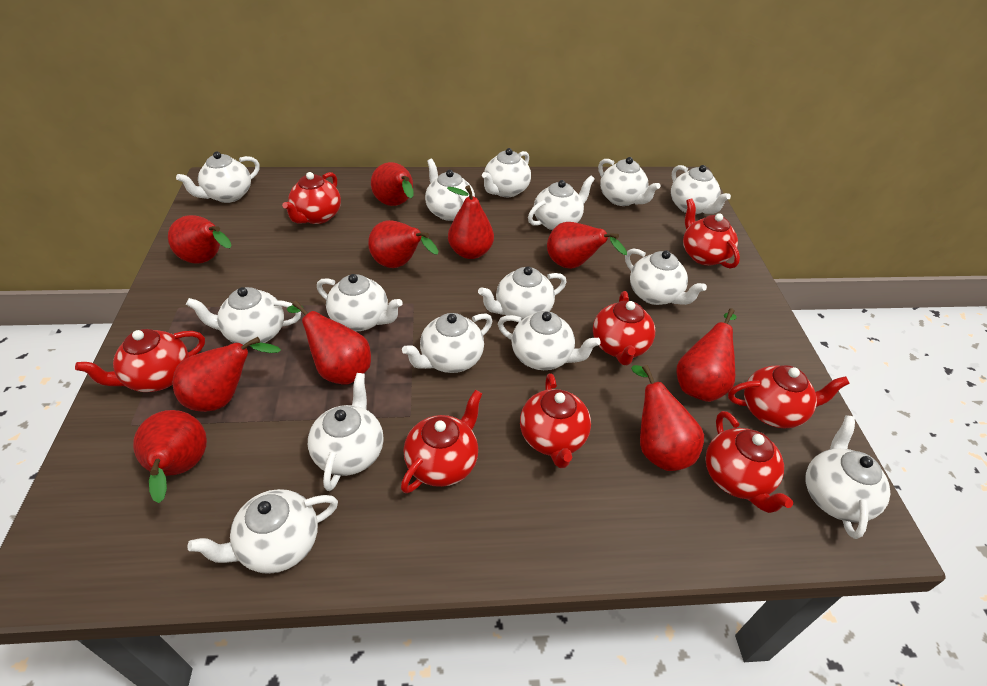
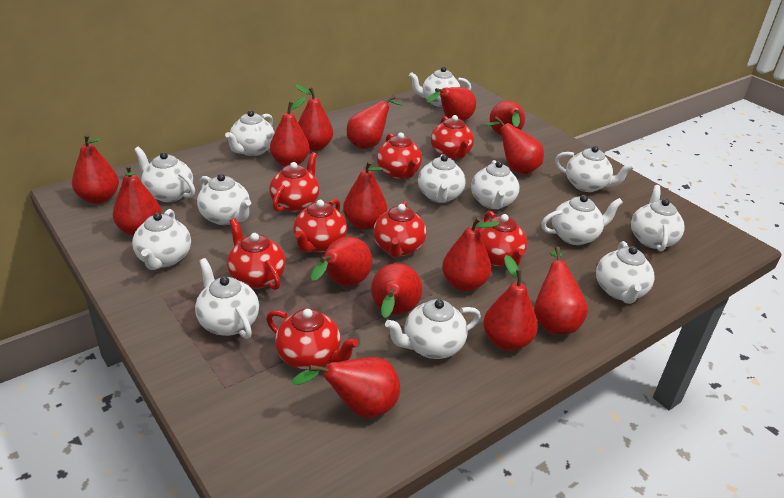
red pear: [133,410,207,503] [168,215,231,264] [173,337,281,412] [287,301,371,385] [368,220,439,268] [371,162,414,206] [447,185,494,259] [547,222,627,269] [631,365,704,471] [676,308,737,402] = 10 -> [72,134,119,204] [113,164,162,236] [270,97,309,166] [291,357,400,418] [295,84,333,151] [311,237,372,286] [343,160,387,230] [347,95,403,149] [371,263,422,318] [427,87,476,121] [442,217,499,291] [483,255,538,351] [485,116,544,174] [490,101,525,136] [534,247,588,334] = 15
white teapot: [176,151,260,203] [186,287,301,345] [187,489,338,574] [308,373,384,491] [317,274,403,331] [402,313,492,373] [425,159,475,221] [478,266,567,320] [482,148,531,197] [498,311,601,370] [528,175,595,230] [598,157,660,206] [625,249,707,305] [671,165,731,214] [806,415,890,539] = 15 -> [132,209,191,270] [134,147,195,202] [195,258,259,339] [197,174,251,225] [225,110,275,156] [385,299,481,359] [409,67,471,107] [418,154,466,203] [471,160,519,209] [541,195,623,245] [555,146,634,192] [596,241,655,304] [631,185,685,252] = 13

